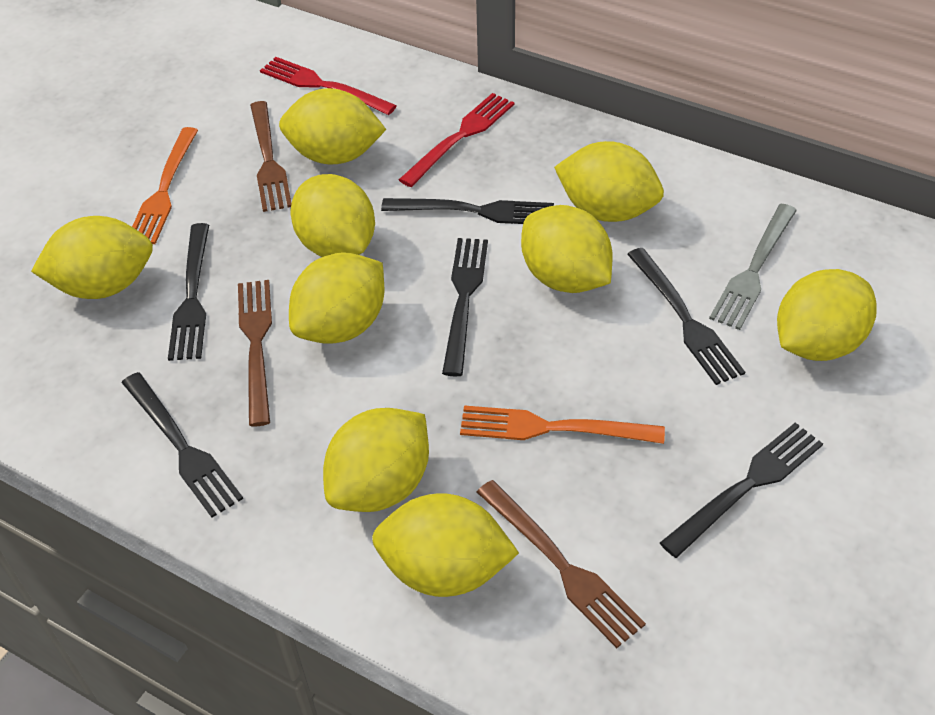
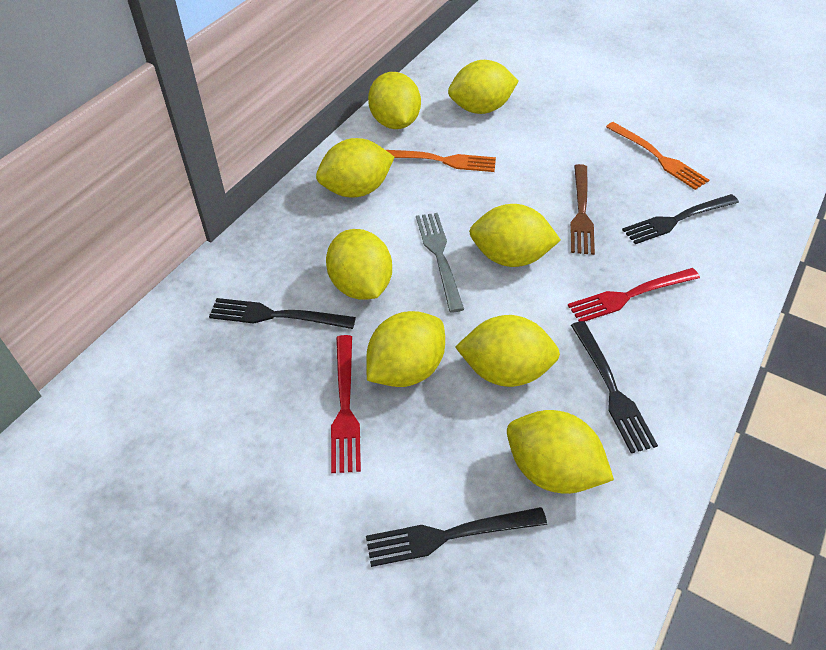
black fork: [122,372,243,518] [168,223,209,361] [381,198,554,224] [442,238,488,377] [627,248,745,385] [660,422,823,558] = 6 -> [209,298,356,329] [366,507,547,567] [571,321,658,453] [622,194,739,244] = 4
brown fork: [238,280,272,426] [250,101,291,212] [477,480,646,648] = 3 -> [570,164,595,255] = 1
yellow lemon: [31,216,153,299] [279,88,386,164] [289,252,384,344] [291,174,375,257] [323,408,429,512] [372,493,519,597] [521,205,613,293] [554,141,664,222] [777,269,877,361] = 9 -> [316,138,394,198] [326,229,392,300] [366,311,445,387] [368,72,421,129] [448,60,518,114] [455,315,560,387] [469,204,561,267] [507,410,614,494] = 8

